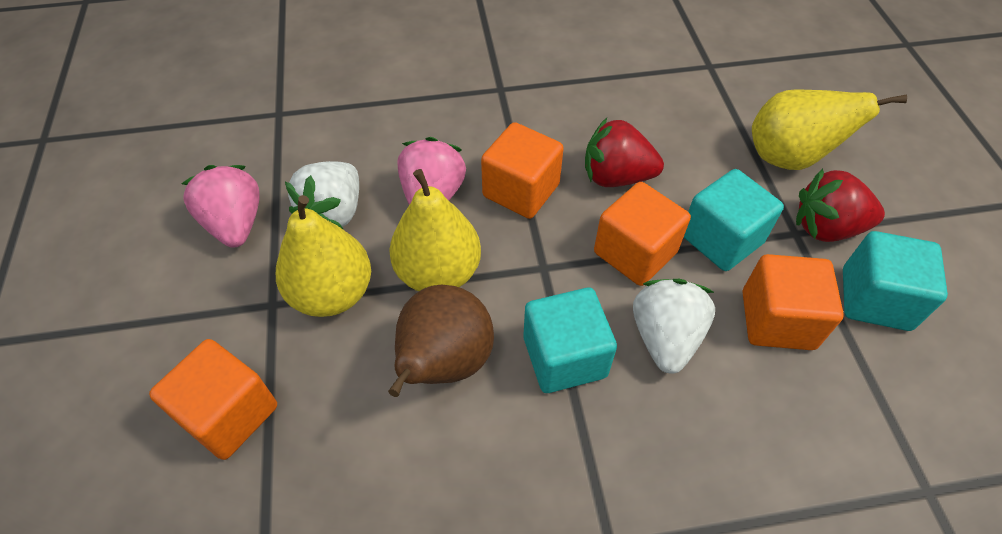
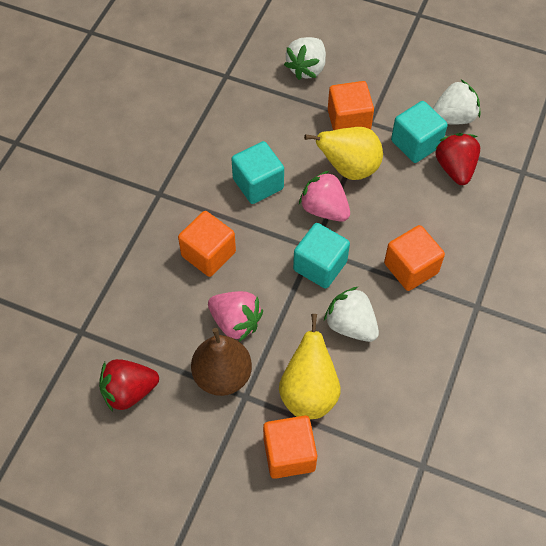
white strawberry: [285,161,359,229] [633,279,715,374] = 2 -> [284,37,326,80] [324,287,379,342] [433,80,480,125] = 3
yellow pear: [276,195,371,317] [389,169,481,291] [752,89,907,170] = 3 -> [279,314,341,419] [304,127,383,180] = 2

